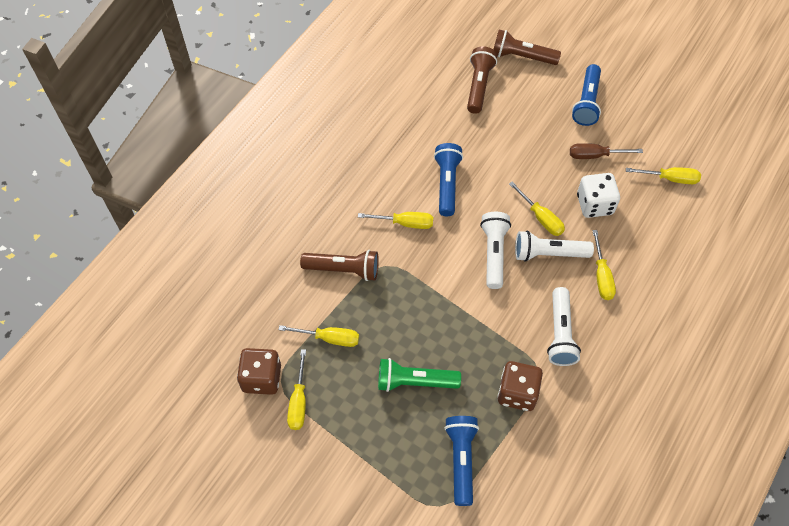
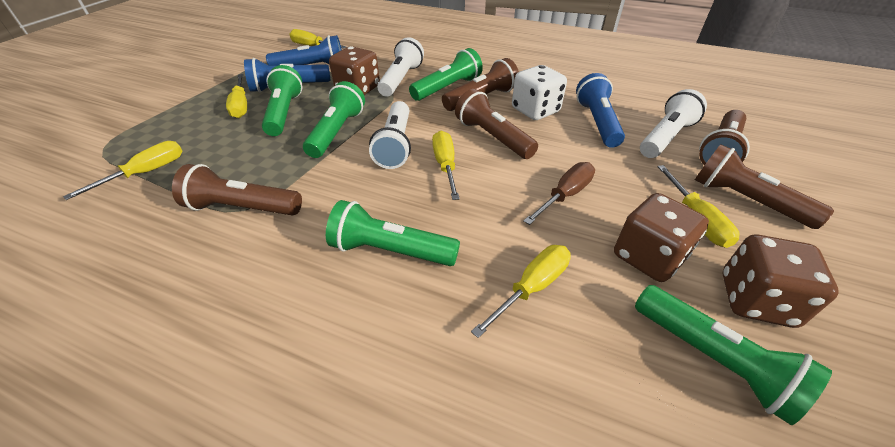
brown dice: [237,348,281,395] [498,361,543,411] = 2 -> [329,46,380,95] [614,193,709,282] [723,235,839,328] = 3
brown flashlight: [300,250,379,281] [467,46,497,114] [493,29,561,65] = 3 -> [172,164,302,215] [442,58,519,111] [455,89,538,159] [695,144,834,229] [699,110,750,165] = 5
green flashlight: [378,358,461,392] = 1 -> [262,65,302,136] [303,81,365,158] [326,200,460,266] [409,48,483,101] [635,285,832,425] = 5

